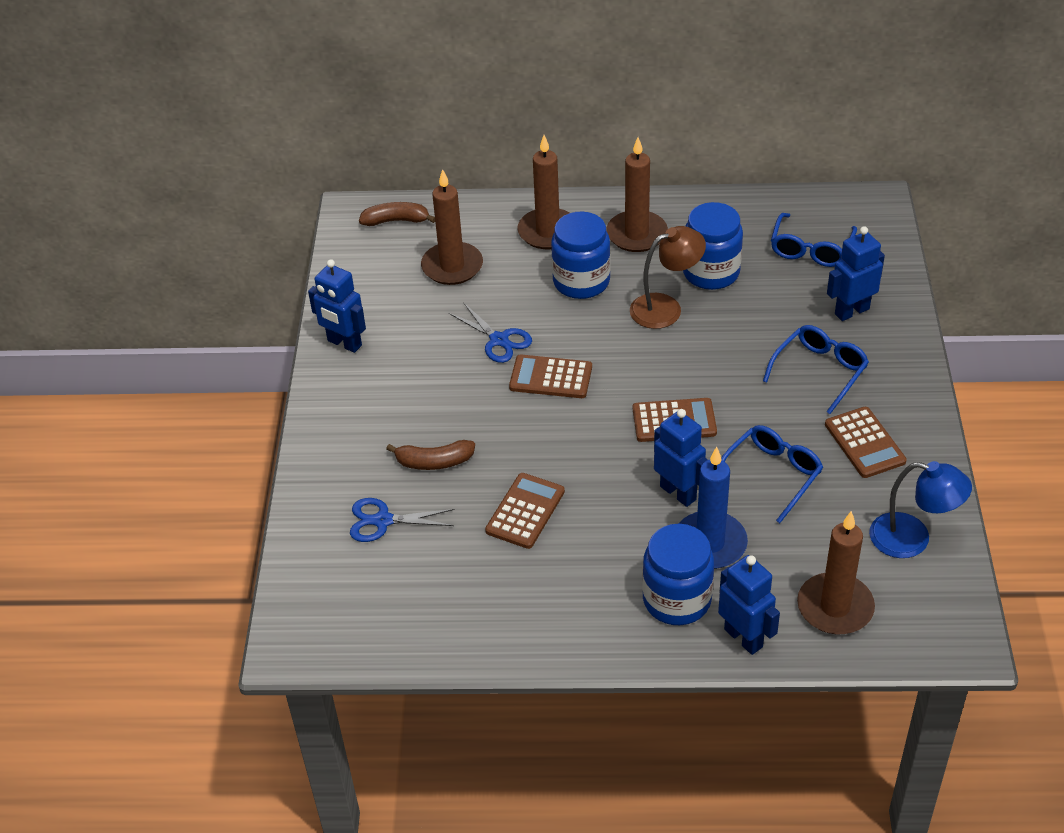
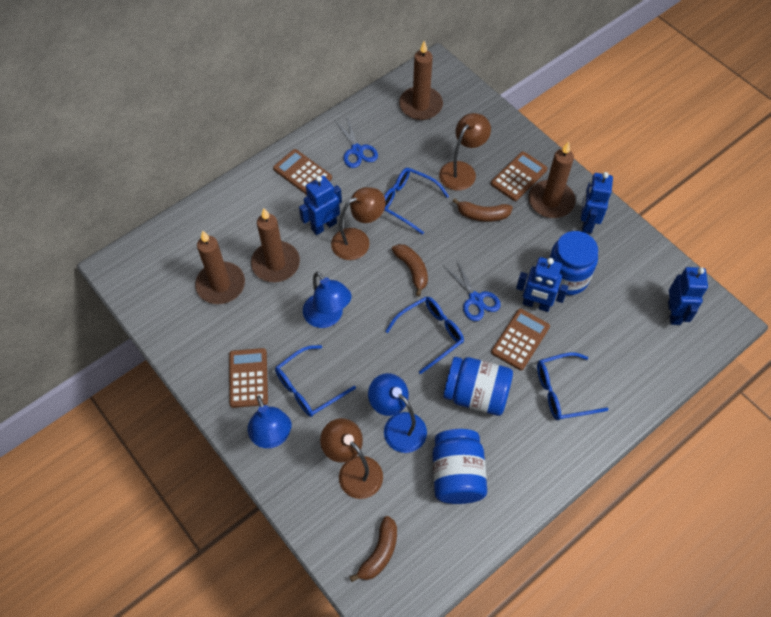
blue candle: [679,447,748,569] = 1 -> none = 0
blue glasses: [721,425,823,523] [763,325,869,414] [771,213,857,267] = 3 -> [275,345,356,417] [384,168,449,235] [385,297,464,374] [537,352,609,420] = 4
blue lamp: [869,461,972,558] = 1 -> [248,396,292,448] [303,272,351,328] [368,373,427,453] = 3
brown banana: [359,202,435,226] [386,440,475,470] = 2 -> [350,516,397,582] [392,244,428,296] [452,198,513,222] = 3
brown lamp: [630,226,706,329] = 1 -> [320,418,383,499] [331,187,386,260] [439,113,491,191] = 3

